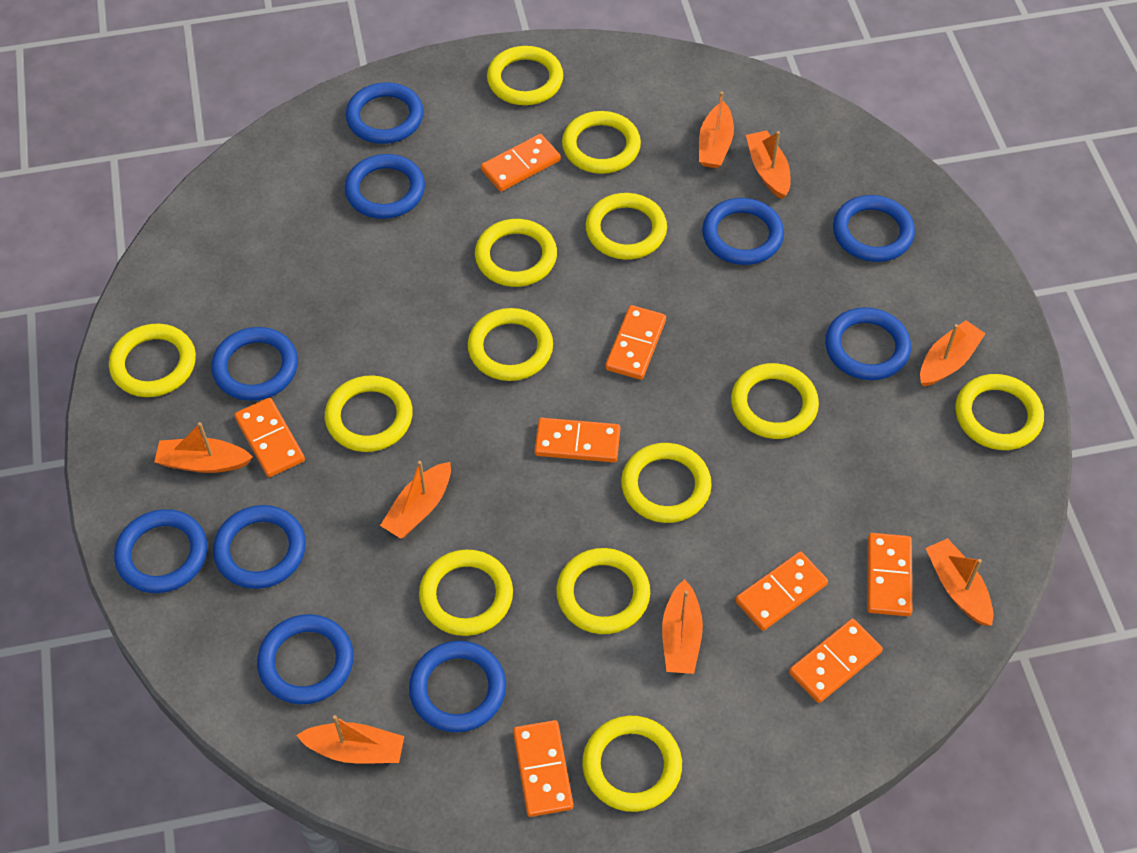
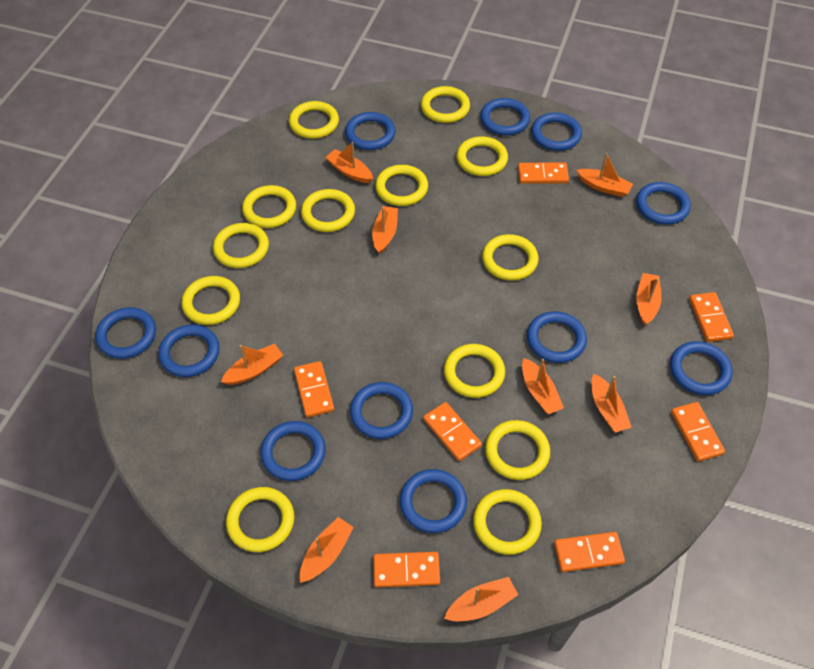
blue ring: [114,509,208,593] [211,327,298,401] [213,505,306,589] [257,614,354,704] [345,154,425,219] [346,82,424,144] [409,641,506,733] [702,198,784,265] [825,307,911,380] [833,195,915,262] = 10 -> [95,307,156,359] [158,324,220,377] [260,421,326,481] [345,112,396,150] [350,382,413,439] [400,469,467,533] [480,98,530,135] [527,311,587,363] [531,113,582,151] [636,182,691,225] [670,341,733,395] = 11
orange boat: [154,422,253,473] [296,715,404,764] [380,461,451,539] [662,579,703,674] [699,92,734,168] [746,130,791,199] [920,320,986,387] [926,538,994,626] = 8 -> [221,344,284,385] [300,517,354,583] [325,142,373,183] [372,206,398,254] [444,577,518,621] [522,358,564,414] [576,153,633,197] [591,374,632,433] [636,273,662,326] = 9
orange domino: [234,398,305,477] [481,134,561,191] [513,720,573,817] [535,418,620,463] [605,305,666,380] [735,551,828,631] [789,619,883,703] [867,533,912,616] = 8 -> [294,361,334,418] [373,552,440,587] [423,402,482,461] [518,162,569,184] [554,532,625,572] [671,402,725,462] [689,292,734,342] = 7

